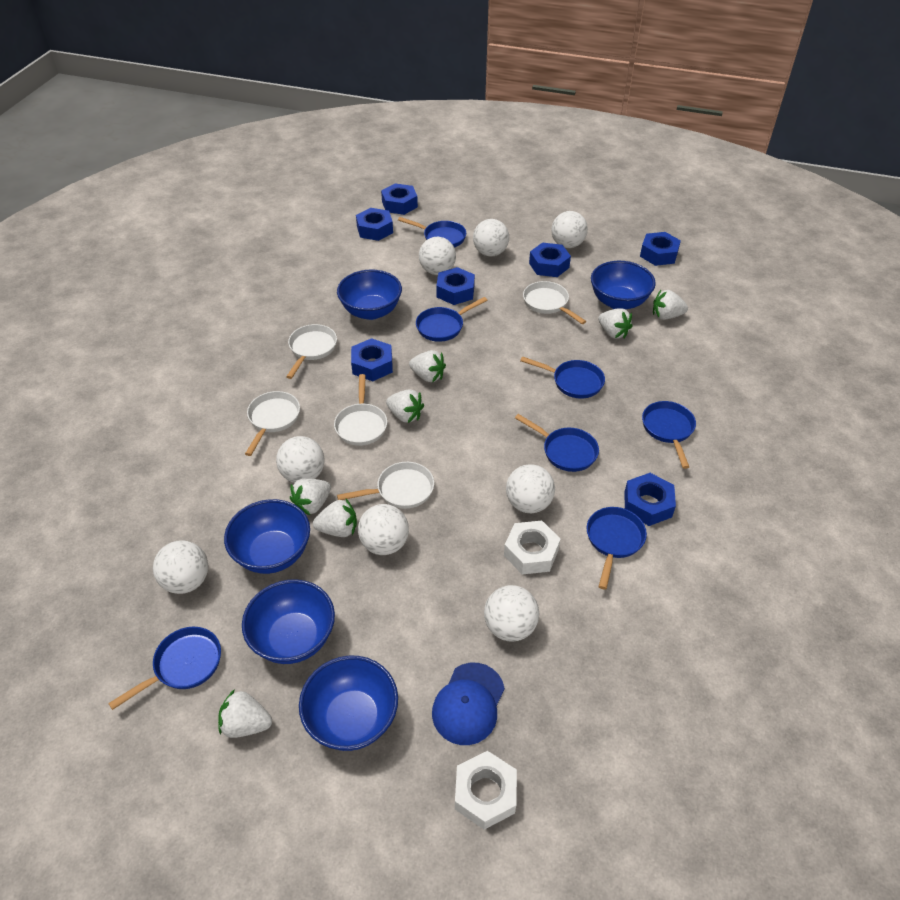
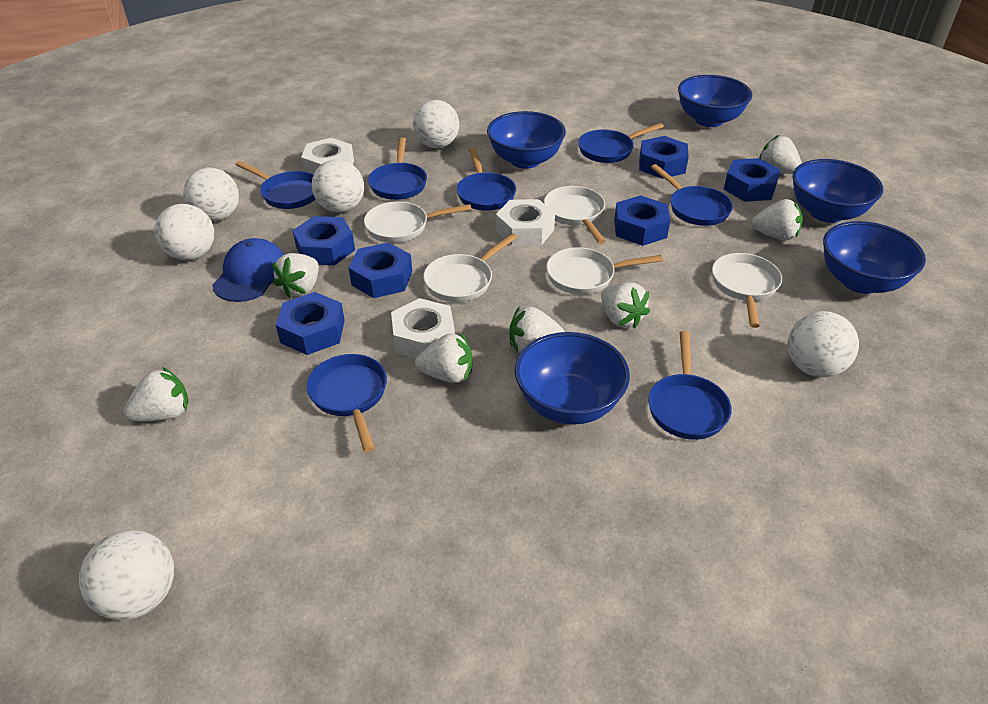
blue nut: [351,338,393,381] [356,208,393,241] [381,183,418,215] [436,267,475,305] [529,242,571,277] [624,473,676,526] [640,232,681,266] = 7 -> [276,292,345,355] [292,216,355,265] [349,242,412,298] [614,195,670,246] [639,136,689,179] [724,158,781,202] = 6
white ball: [153,540,208,594] [276,436,324,483] [358,504,409,555] [419,237,456,275] [473,219,509,257] [484,585,539,642] [506,464,555,513] [551,211,588,248] = 8 -> [79,530,174,620] [154,204,214,260] [183,168,239,221] [311,159,364,212] [413,100,459,148] [788,311,859,377] = 6
white nut: [455,751,517,830] [504,520,560,574] = 2 -> [301,138,354,175] [391,298,455,358] [496,199,555,246] = 3

